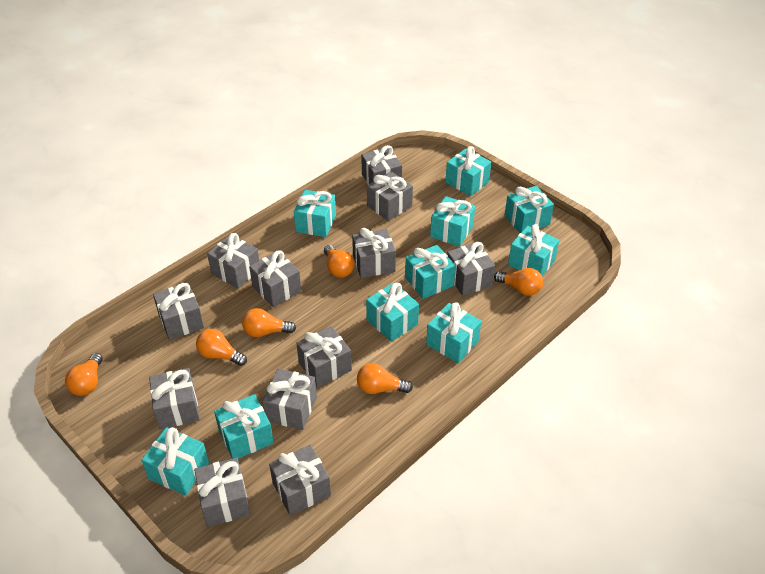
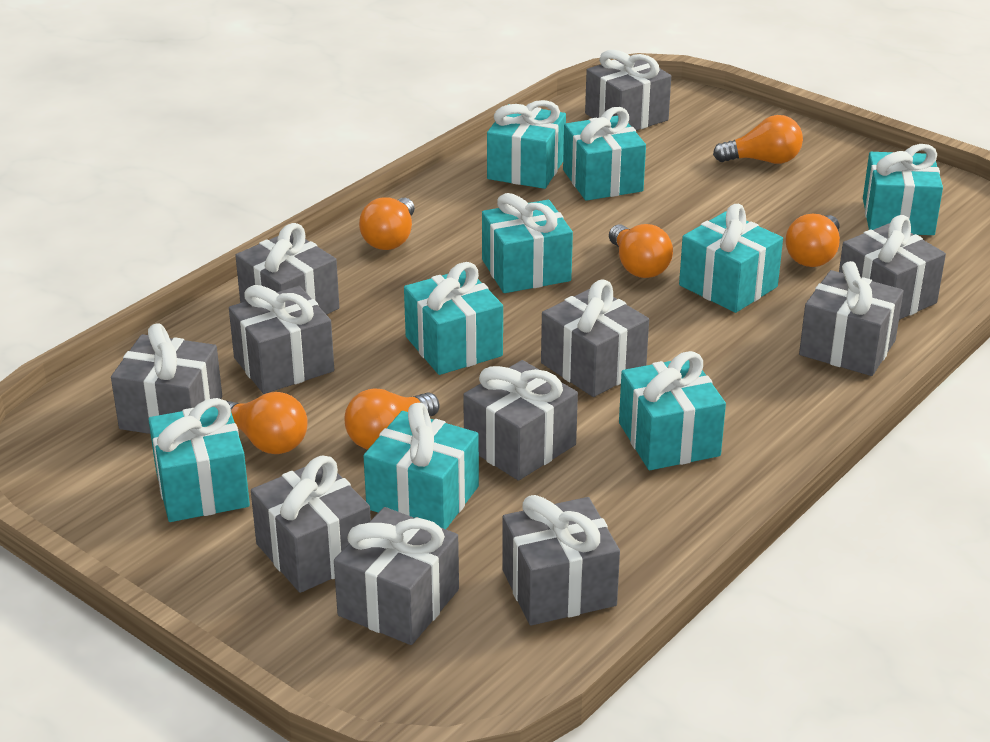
grey gift: [149,368,200,430] [153,283,204,340] [194,458,250,527] [207,233,259,289] [249,250,301,307] [262,369,317,430] [269,445,331,516] [296,326,352,388] [352,228,396,278] [361,145,402,184] [367,171,413,221] [447,242,495,296] = 12 -> [111,323,222,434] [229,285,334,394] [235,223,339,315] [251,455,371,593] [334,507,459,645] [463,360,578,481] [502,495,620,625] [541,280,649,397] [585,50,671,130] [799,261,904,376] [839,215,946,320] = 11
turquoise gift: [141,427,209,496] [214,394,274,459] [294,190,336,237] [366,283,419,342] [405,245,456,299] [426,302,481,363] [430,196,475,247] [445,146,492,196] [505,186,554,233] [508,224,559,276] = 10 -> [148,398,250,522] [363,403,479,529] [404,262,503,375] [482,193,573,293] [487,100,566,189] [563,107,646,201] [619,351,726,470] [679,204,783,313] [863,144,943,235] = 9

